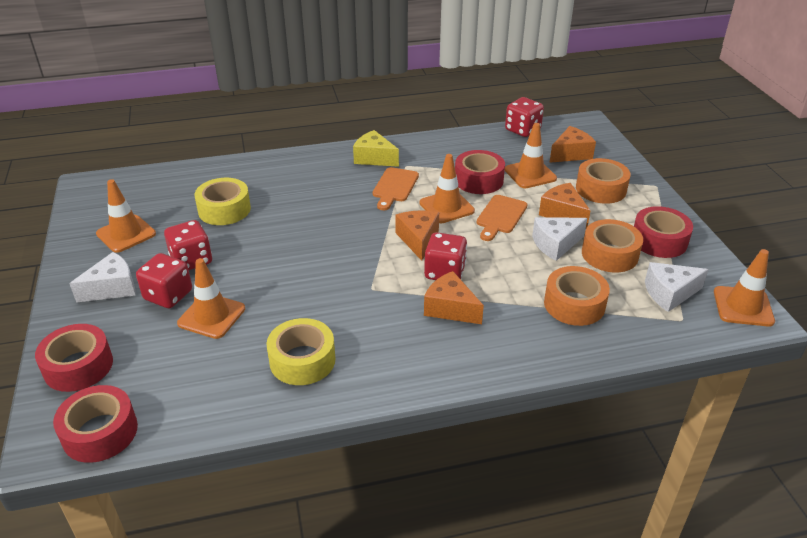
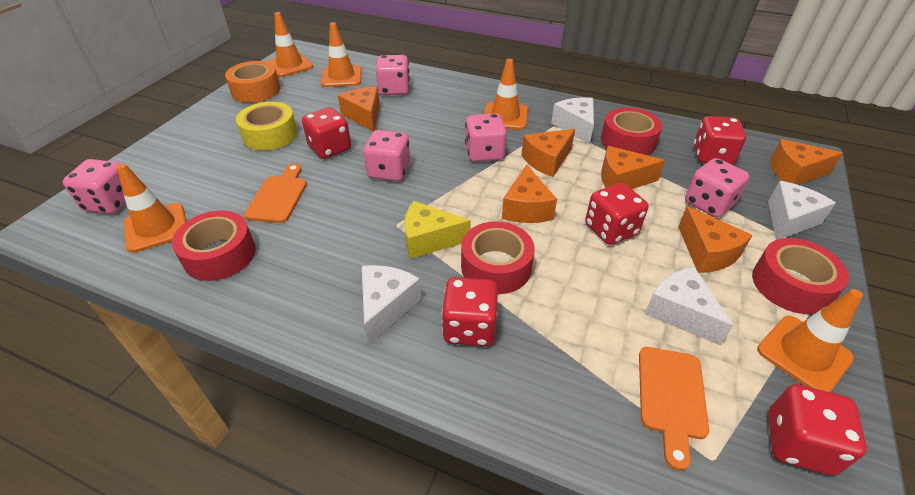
orange cheese: [395,210,439,261] [424,271,484,324] [539,183,591,228] [550,126,596,163] = 4 -> [338,87,380,132] [502,164,557,223] [521,129,575,177] [601,146,665,189] [678,206,752,273] [770,139,843,185] = 6
orange tape: [544,266,610,326] [576,158,631,204] [582,219,643,272] = 3 -> [225,61,280,103] = 1
pink dice: none = 0 -> [63,159,126,214] [363,130,410,181] [376,55,410,95] [465,113,507,162] [685,158,749,218] = 5
red dice: [136,253,192,308] [164,220,212,270] [424,232,467,280] [505,97,544,137] = 4 -> [302,107,351,159] [442,277,498,346] [585,183,648,245] [694,116,746,165] [768,384,867,476] = 5
white cheese: [69,252,136,303] [532,217,587,261] [645,262,709,312] = 3 -> [362,265,421,344] [551,97,594,144] [645,267,733,345] [768,181,836,240] = 4
yellow tape: [194,178,251,225] [267,318,335,385] = 2 -> [236,102,298,151] = 1

